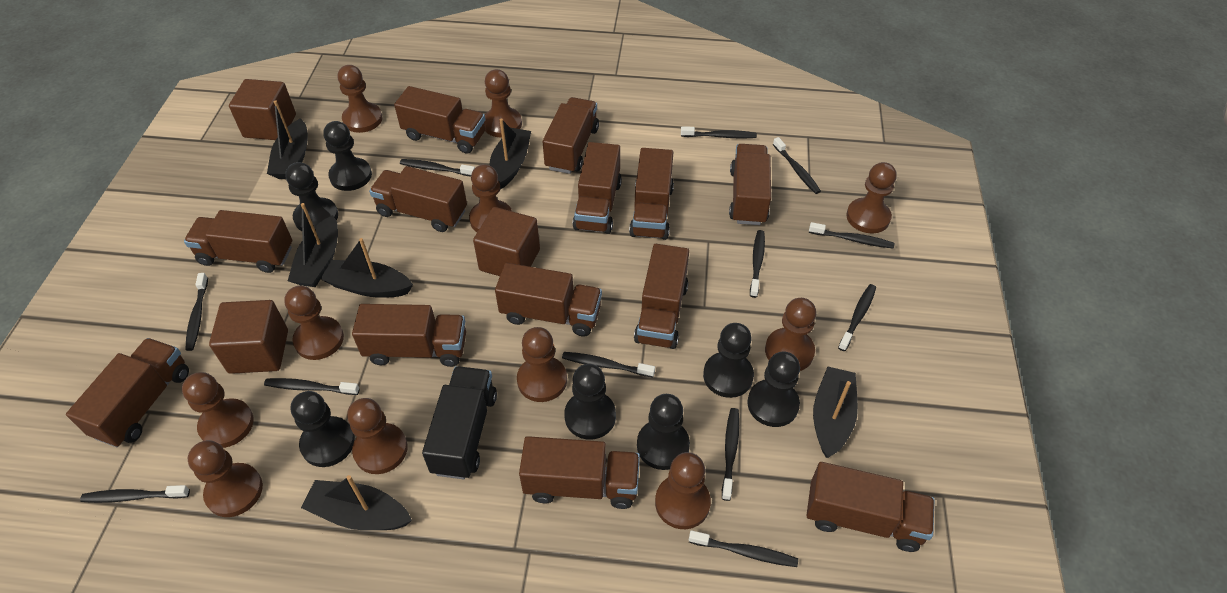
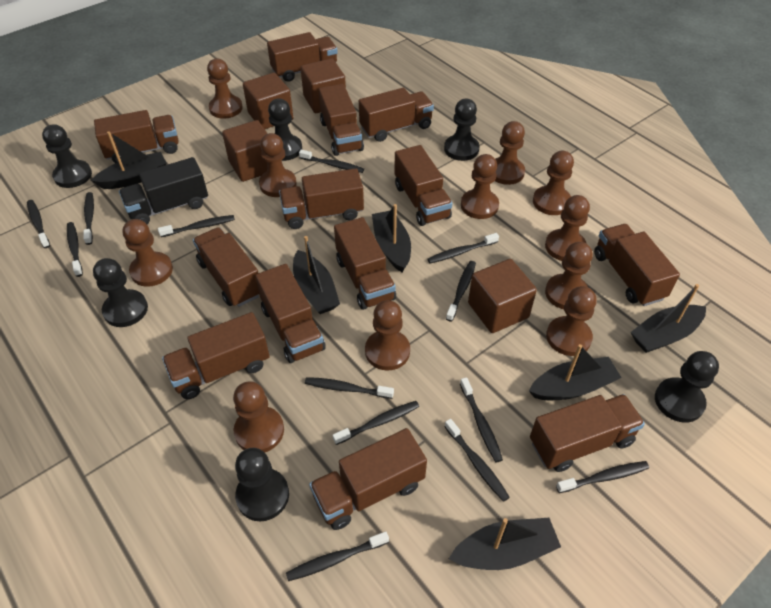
black pawn: [285,162,338,231] [291,391,355,467] [323,121,372,191] [564,364,616,440] [637,394,690,470] [703,323,754,398] [747,352,800,427] = 7 -> [42,124,92,188] [93,258,148,327] [235,448,289,521] [268,98,302,161] [444,99,480,161] [655,351,719,423] = 6
black toothbrush: [80,485,190,503] [185,273,208,351] [264,378,360,395] [400,159,475,176] [562,352,655,377] [681,126,757,138] [689,530,798,567] [722,408,739,501] [750,230,765,298] [773,137,821,194] [809,222,894,248] [838,284,876,351] = 12 -> [27,200,50,248] [67,222,83,277] [83,192,94,245] [158,215,235,237] [286,531,389,581] [299,150,364,173] [305,377,394,399] [333,401,419,445] [428,233,499,264] [444,419,510,502] [446,261,476,322] [460,377,503,463] [556,461,649,493] = 13
brown cube: [209,300,288,374] [229,79,296,140] [473,207,540,276] = 3 -> [222,120,268,182] [243,73,293,129] [300,59,346,113] [468,259,537,333] = 4

